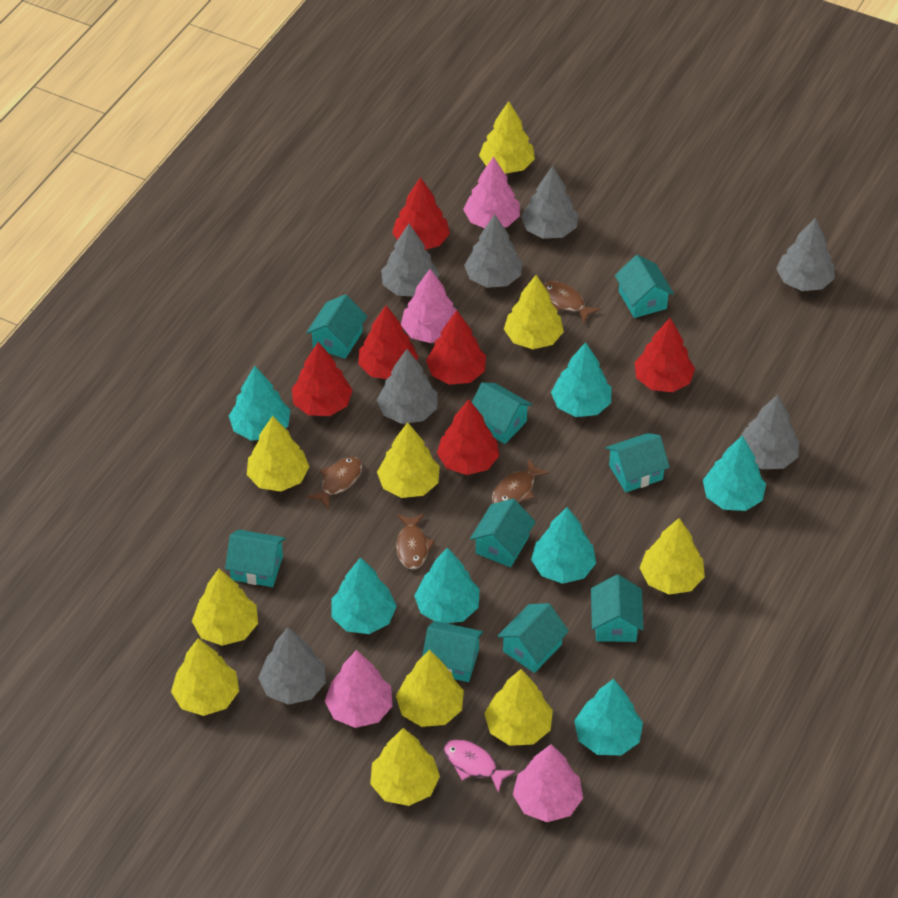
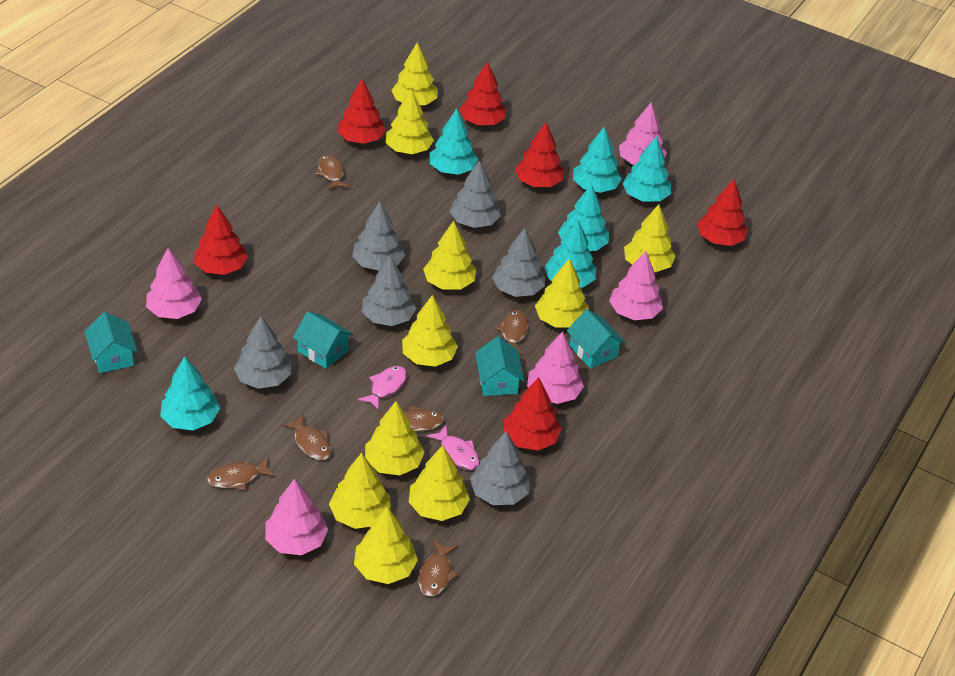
brown fish: [307,457,362,509] [396,514,435,569] [492,459,550,503] [544,281,601,323] = 4 -> [207,457,276,491] [282,414,331,460] [315,154,349,191] [380,405,444,431] [418,540,459,596] [495,310,529,354] = 6
grey tree: [258,627,326,705] [377,349,438,424] [381,224,440,297] [464,215,522,288] [521,166,578,239] [740,395,799,469] [776,217,835,291] = 7 -> [234,316,291,389] [352,202,405,271] [362,255,417,326] [450,160,501,228] [470,431,530,505] [492,228,545,297] = 6
pink fish: [444,739,516,793] = 1 -> [358,366,407,411] [426,425,480,471] = 2
pink tree: [325,650,393,728] [401,269,457,343] [463,156,520,228] [513,744,583,822] = 4 -> [146,248,202,319] [265,479,328,555] [527,331,584,404] [609,251,663,320] [619,102,667,165] = 5
turquoise house: [225,530,286,587] [306,295,367,359] [422,621,483,682] [470,499,536,567] [472,382,533,444] [498,603,569,673] [591,575,644,642] [606,433,670,492] [615,255,674,318] = 9 -> [84,312,137,373] [293,311,354,369] [475,337,524,396] [567,309,625,369] = 4
turquoise tree: [229,366,290,441] [331,557,397,634] [414,547,480,623] [531,507,596,584] [551,342,611,417] [574,679,643,755] [703,435,766,511] = 7 -> [160,356,220,430] [429,108,478,175] [544,220,596,288] [558,184,609,251] [573,126,622,193] [622,136,671,202] = 6

